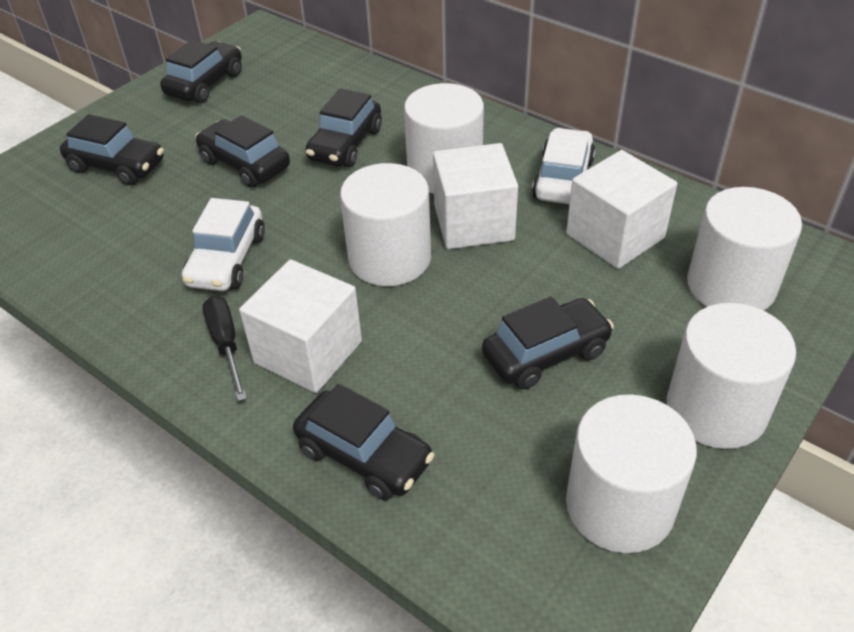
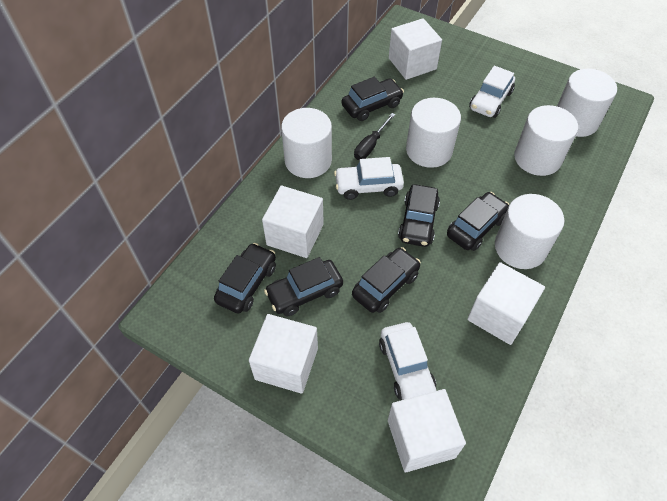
white car: [182,198,265,291] [532,128,596,204] = 2 -> [334,157,404,200] [379,322,436,400] [469,66,515,118] = 3
white cube: [239,259,362,393] [433,143,518,249] [566,150,677,269] = 3 -> [249,314,318,394] [262,186,324,258] [388,389,466,473] [389,18,442,80] [467,262,545,345] = 5

